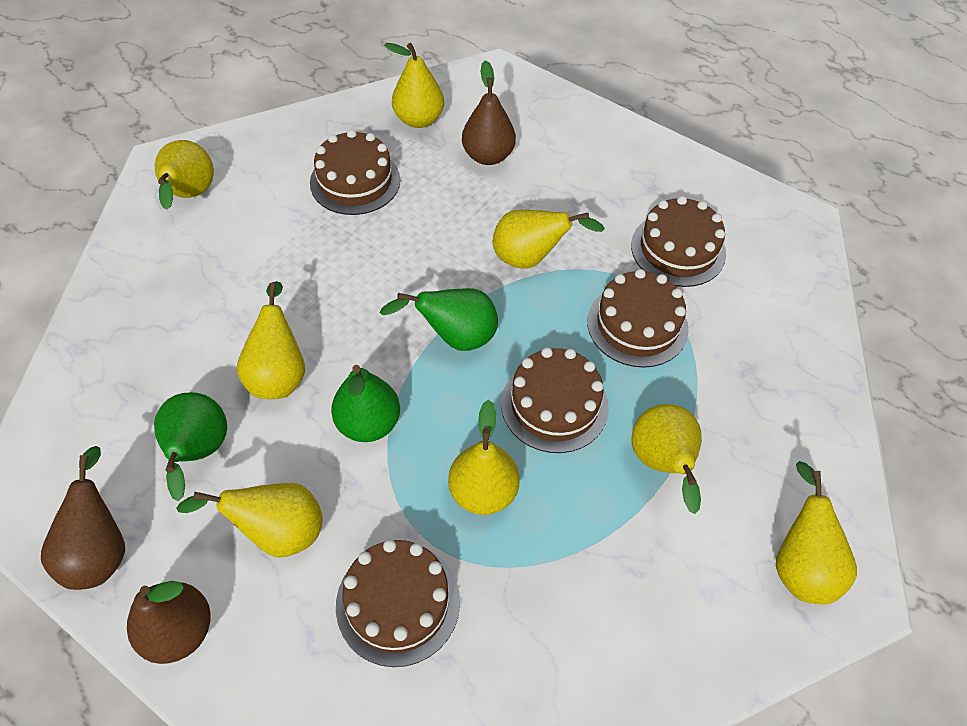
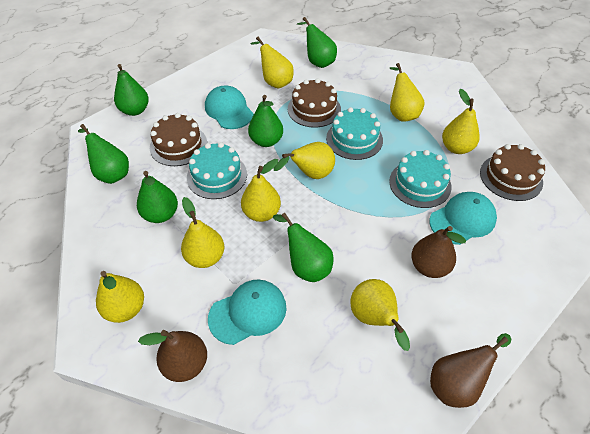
brown cake: [310,129,400,215] [336,539,460,667] [501,347,609,453] [587,269,688,368] [631,196,726,287] = 5 -> [150,113,207,166] [288,78,341,128] [480,144,545,201] = 3
green pear: [154,392,227,501] [331,365,400,442] [379,288,498,351] = 3 -> [78,124,129,184] [114,64,149,116] [137,171,178,223] [248,95,283,147] [273,213,334,282] [297,17,337,68] = 6
turquoise cake: none = 0 -> [187,142,247,199] [326,107,383,160] [389,150,452,208] = 3
turquoise cap: none = 0 -> [205,85,254,129] [208,279,287,345] [429,192,497,245] = 3

